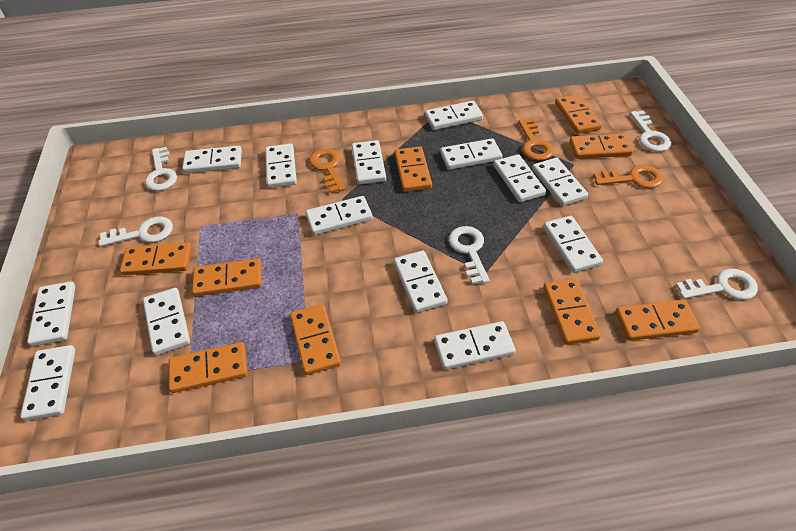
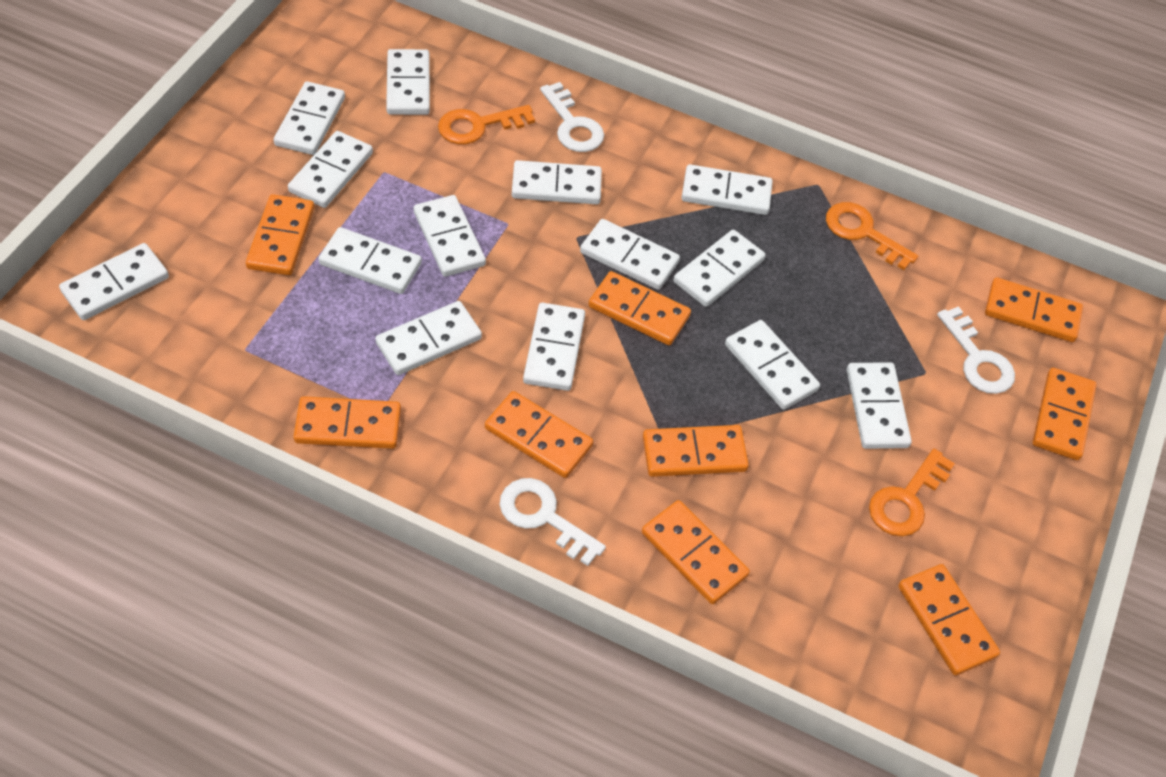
white key: [99,217,173,247] [145,147,177,191] [449,226,490,284] [630,111,671,152] [676,269,758,300] = 5 -> [500,478,606,566] [540,82,604,152] [937,306,1015,394] = 3

